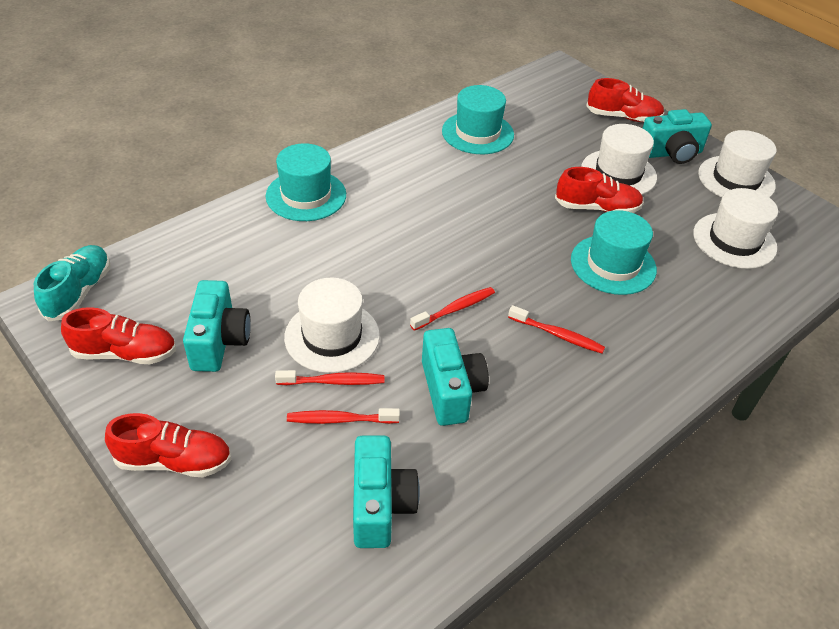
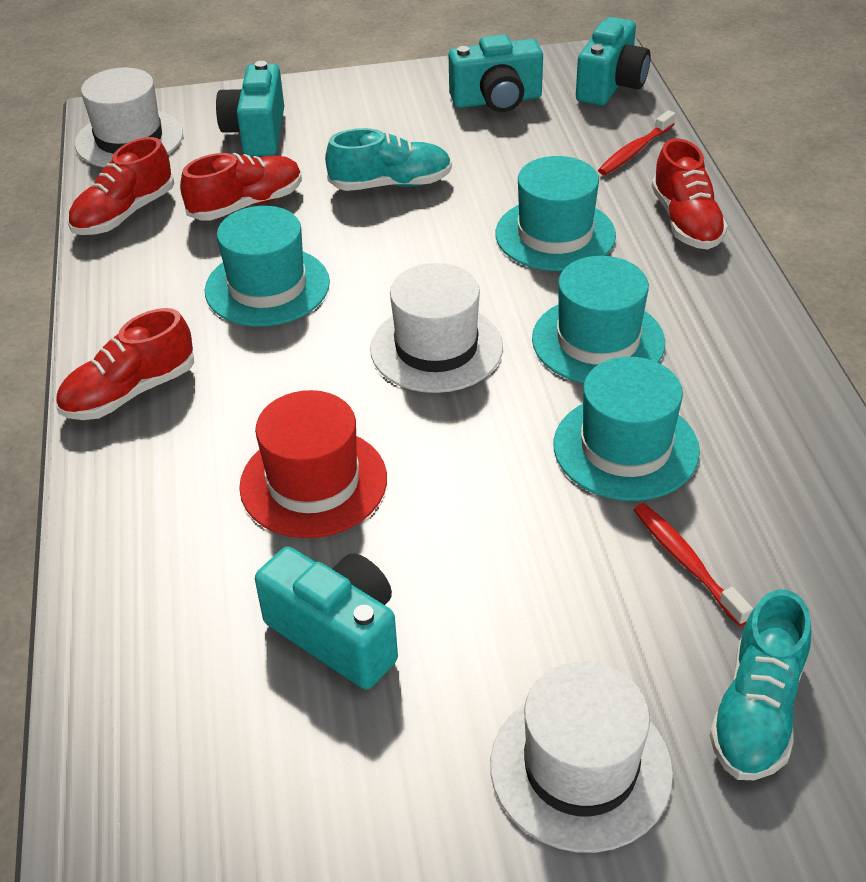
red hat: none = 0 -> [239,390,387,538] = 1
red toothbrush: [275,370,384,385] [287,408,400,424] [410,287,495,331] [508,305,605,354] = 4 -> [598,110,675,175] [634,503,753,626] = 2
turquoise hat: [266,143,346,221] [442,85,514,154] [571,210,657,295] = 3 -> [205,206,330,326] [495,156,616,271] [532,256,665,383] [553,357,700,501] = 4
turquoise shoe: [34,245,110,322] = 1 -> [325,128,452,191] [709,589,811,780] = 2
white hat: [284,278,380,373] [581,124,657,195] [693,188,778,269] [698,130,776,198] = 4 -> [75,68,183,167] [370,263,503,393] [490,662,673,853] = 3

